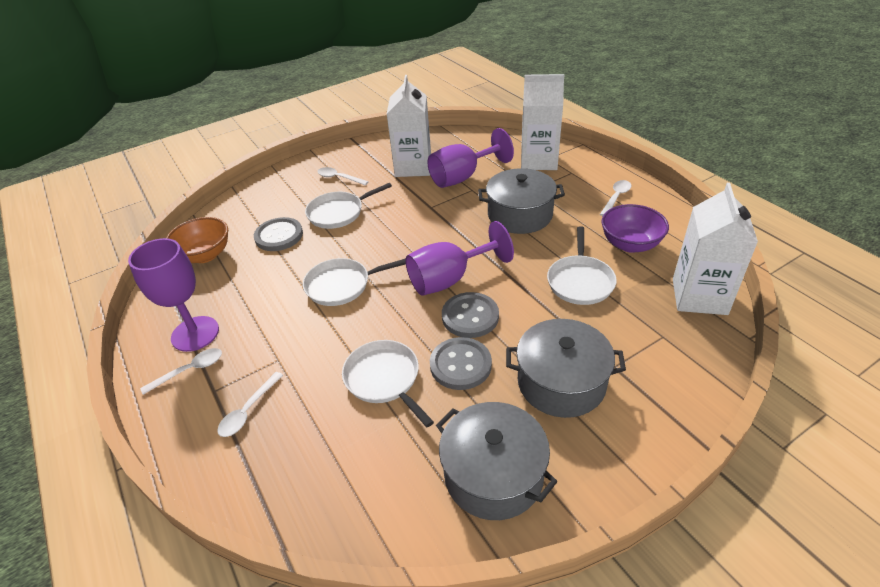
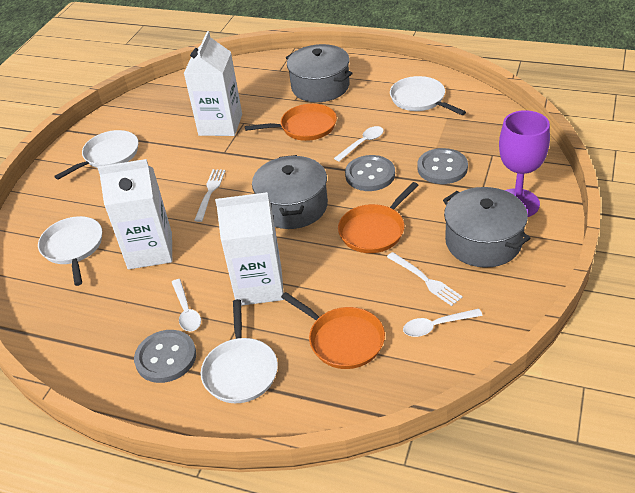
orange bowl: [166,217,228,263] = 1 -> none = 0
orange pan: none = 0 -> [245,104,337,141] [281,292,385,369] [338,182,418,253] = 3
purple bowl: [601,204,669,253] = 1 -> none = 0
purple goblet: [128,238,219,352] [406,221,514,296] [427,128,514,188] = 3 -> [499,110,550,217] = 1
white fork: none = 0 -> [194,169,226,222] [387,252,463,306] = 2
white spoon: [140,348,222,395] [217,372,283,437] [317,167,368,185] [600,180,631,216] = 4 -> [172,279,201,331] [334,126,384,162] [403,309,483,337] = 3

